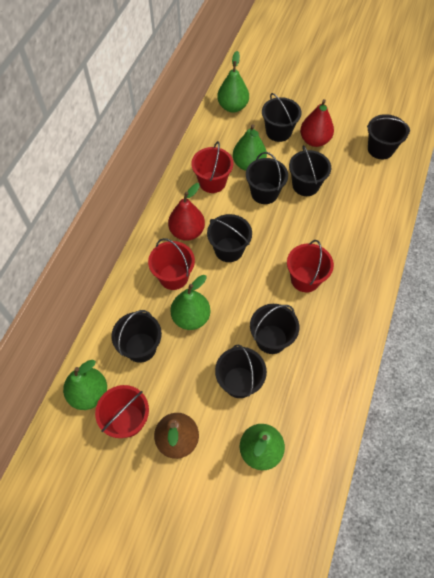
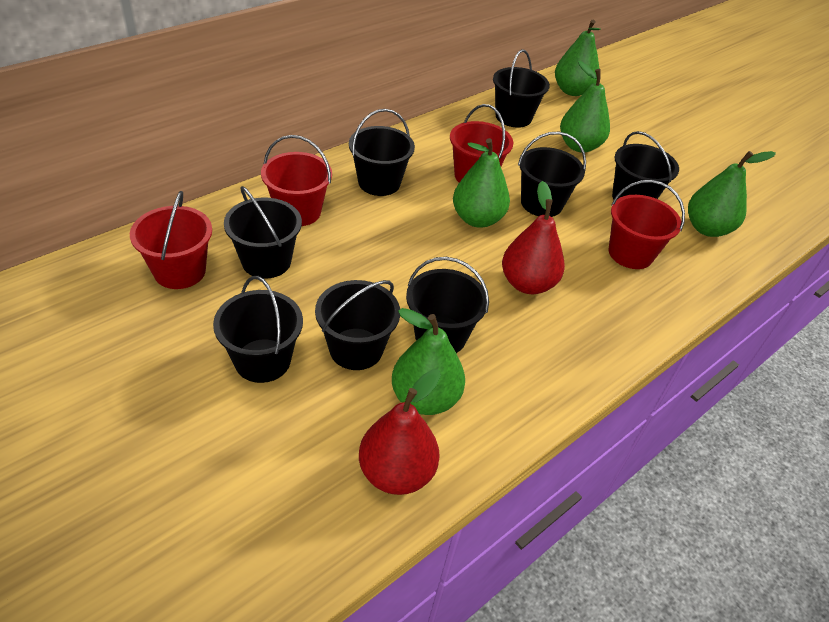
brown pear: [154,413,199,459] = 1 -> none = 0

